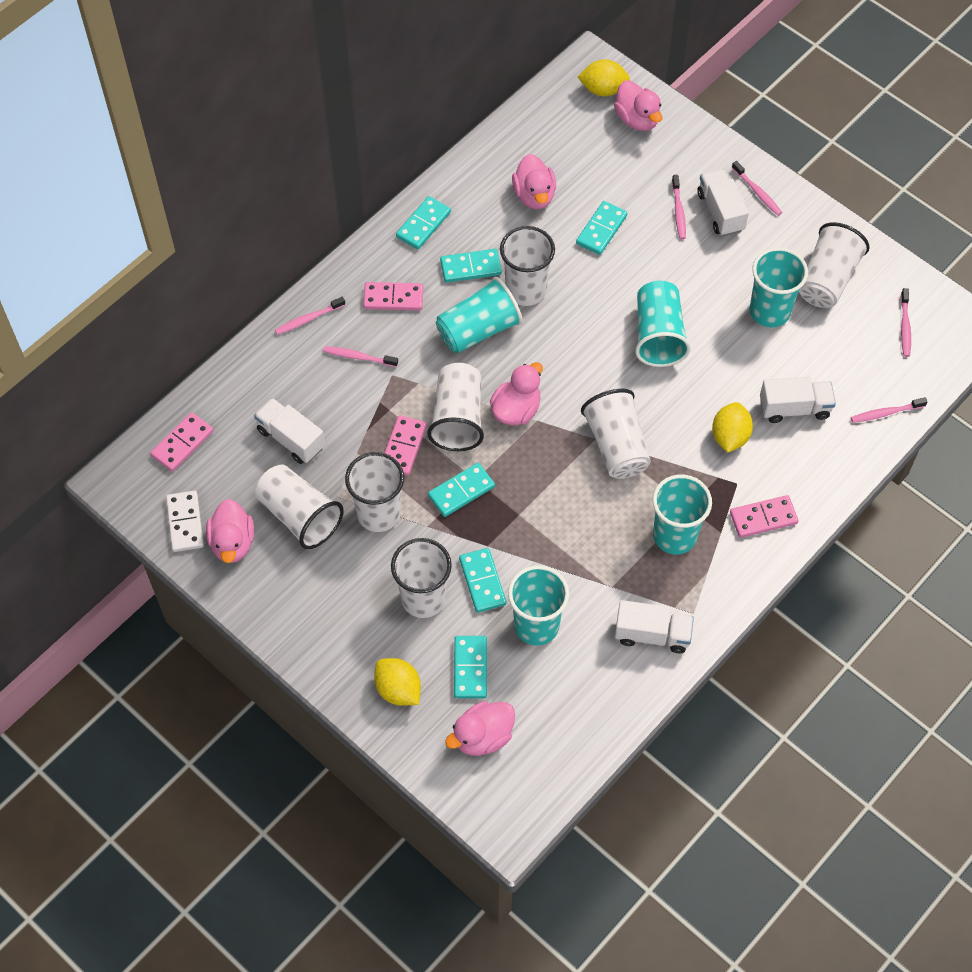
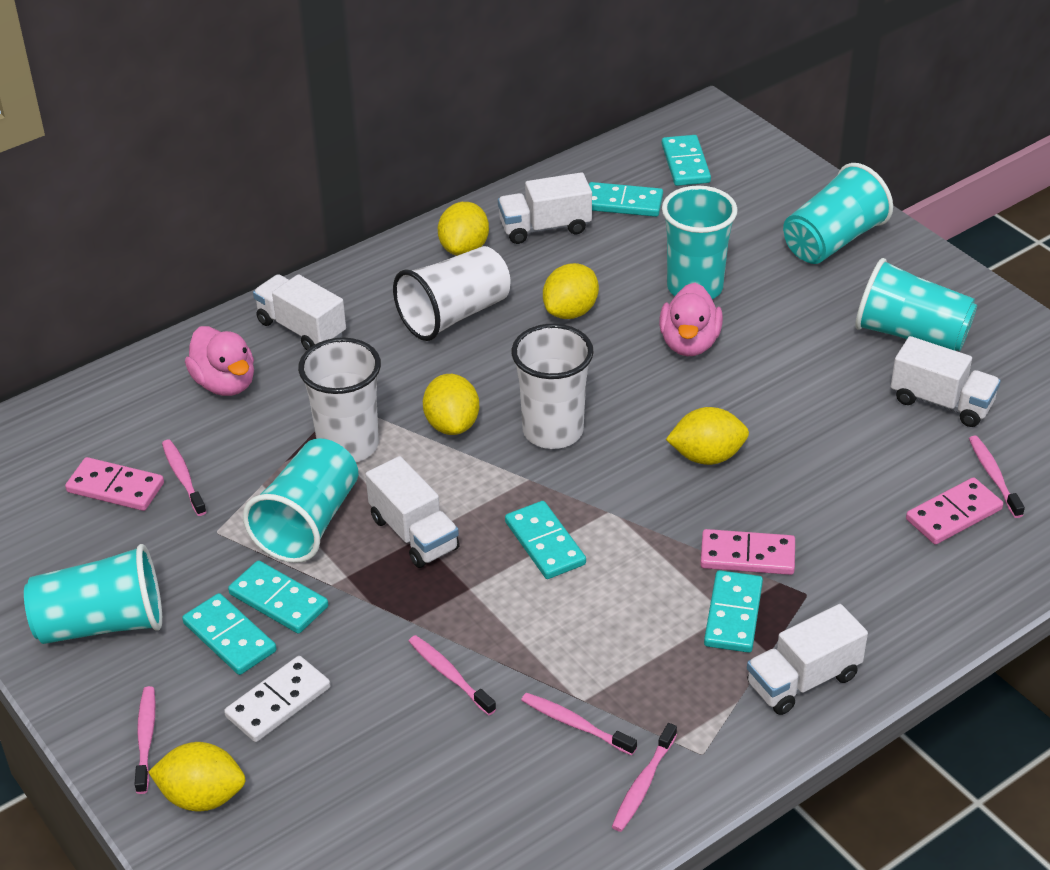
pink domino: [150,412,214,472] [363,282,423,311] [385,415,427,476] [730,495,799,538] = 4 -> [65,457,164,511] [700,529,795,575] [906,477,1003,545] = 3
pink duck: [206,499,254,563] [445,701,515,756] [490,362,543,425] [512,154,556,209] [614,80,662,131] = 5 -> [185,326,254,396] [659,283,723,356] = 2
white cup: [255,464,344,549] [345,452,404,532] [391,538,452,618] [427,363,484,451] [500,226,555,306] [581,389,651,479] [799,222,870,308] = 7 -> [298,338,381,462] [393,246,511,341] [511,324,594,449] = 3
white truck: [254,398,325,464] [615,600,694,653] [697,169,749,236] [760,377,836,423] = 4 -> [253,274,346,350] [365,456,460,568] [498,172,592,244] [747,604,868,715] [891,336,1001,427] = 5
yellow lemon: [374,658,421,706] [578,59,630,96] [712,402,753,453] = 3 -> [148,742,245,811] [423,374,479,435] [438,202,489,256] [543,263,599,319] [666,407,749,465] = 5

